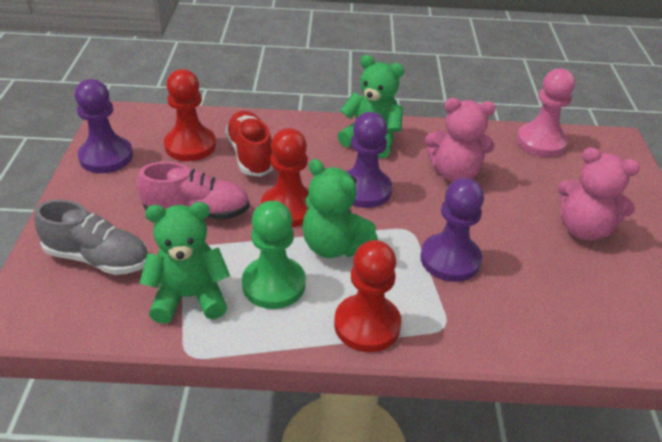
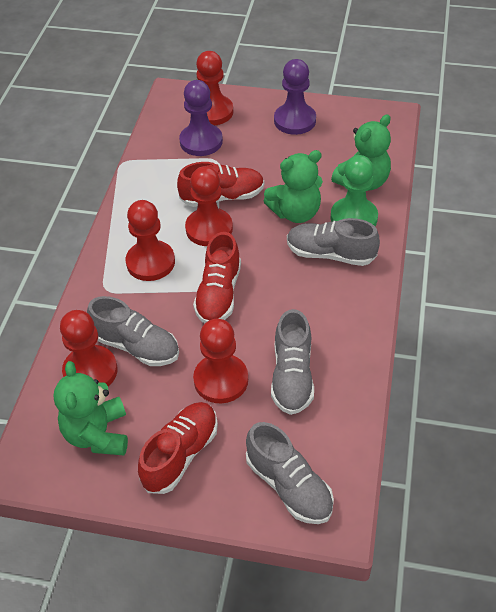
grey shoe: [34,200,148,275] = 1 -> [87,296,179,366] [246,422,334,524] [271,309,314,415] [287,218,380,266] = 4
pink pawn: [517,69,575,157] = 1 -> none = 0
pink shoe: [137,162,250,220] = 1 -> none = 0
pink teddy bear: [425,98,496,182] [558,147,640,241] = 2 -> none = 0
purple pawn: [75,79,133,173] [346,112,392,208] [420,178,484,282] = 3 -> [179,80,223,156] [274,59,316,135] = 2
red pawn: [164,69,216,161] [261,128,309,227] [334,240,401,352] = 3 -> [60,310,117,386] [126,200,175,281] [185,166,233,246] [193,319,248,404] [196,51,233,125] = 5
red shoe: [225,111,274,177] = 1 -> [138,402,218,494] [177,162,264,207] [193,232,241,323] = 3

